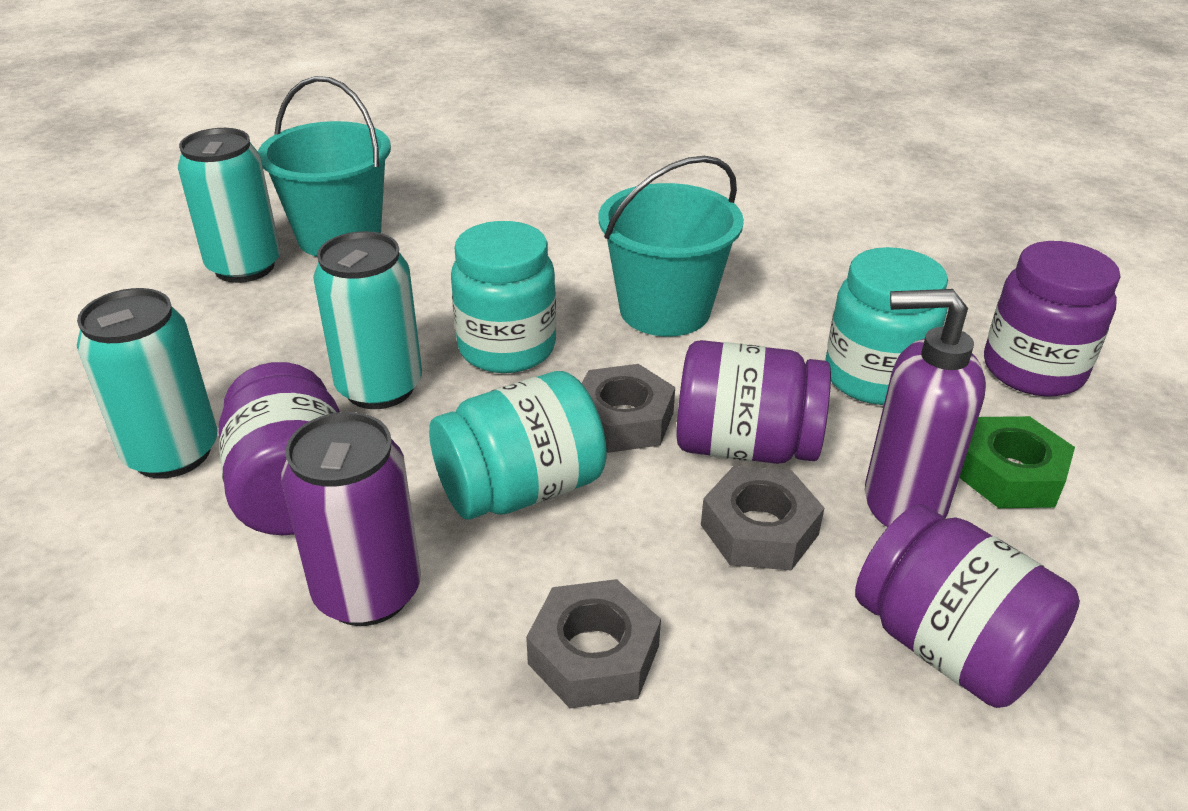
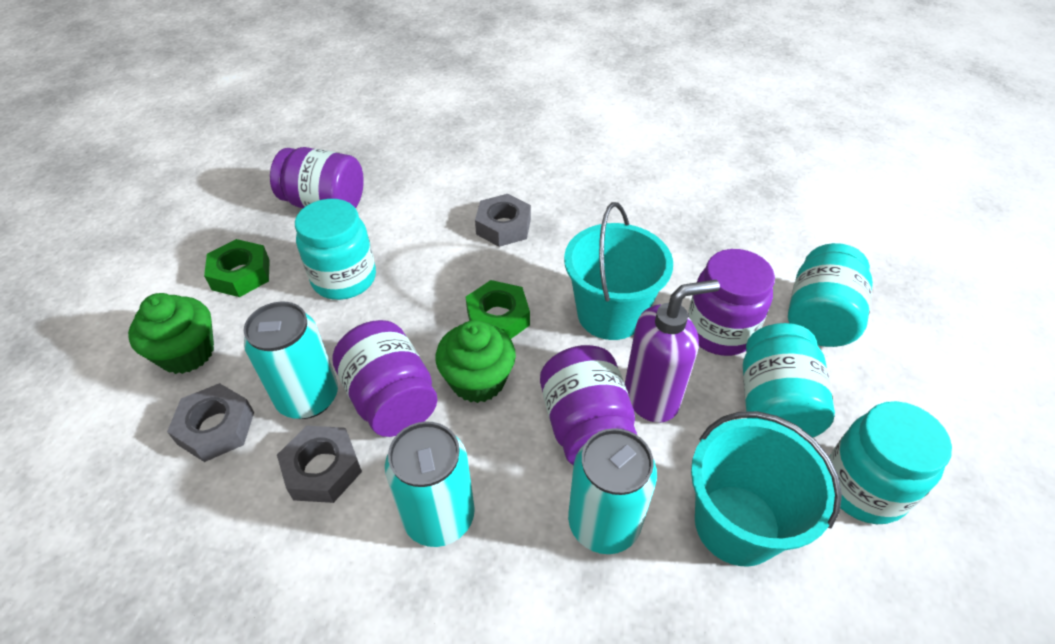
green cupcake: none = 0 -> [128,293,214,374] [435,320,516,403] = 2
green nut: [959,416,1075,508] = 1 -> [204,239,270,297] [466,280,530,339] = 2
purple can: [281,412,421,626] = 1 -> none = 0
turquoise jar: [429,371,607,520] [451,221,556,373] [825,247,948,405] = 3 -> [295,199,376,300] [743,323,835,437] [788,243,873,347] [829,401,952,524] = 4

